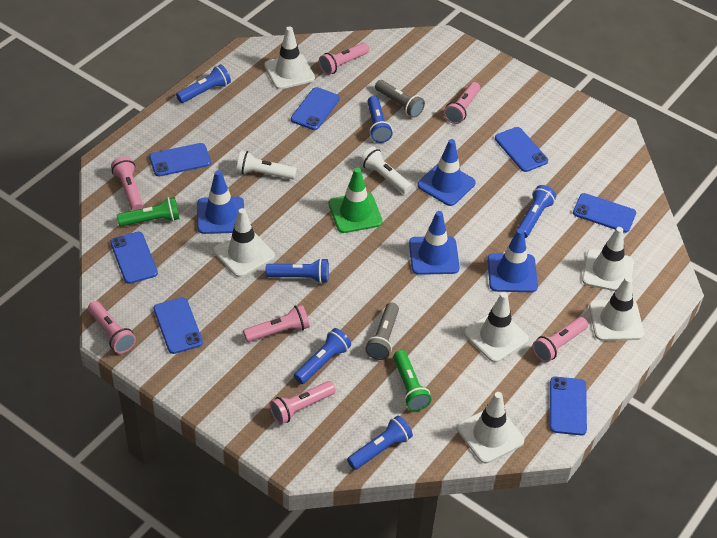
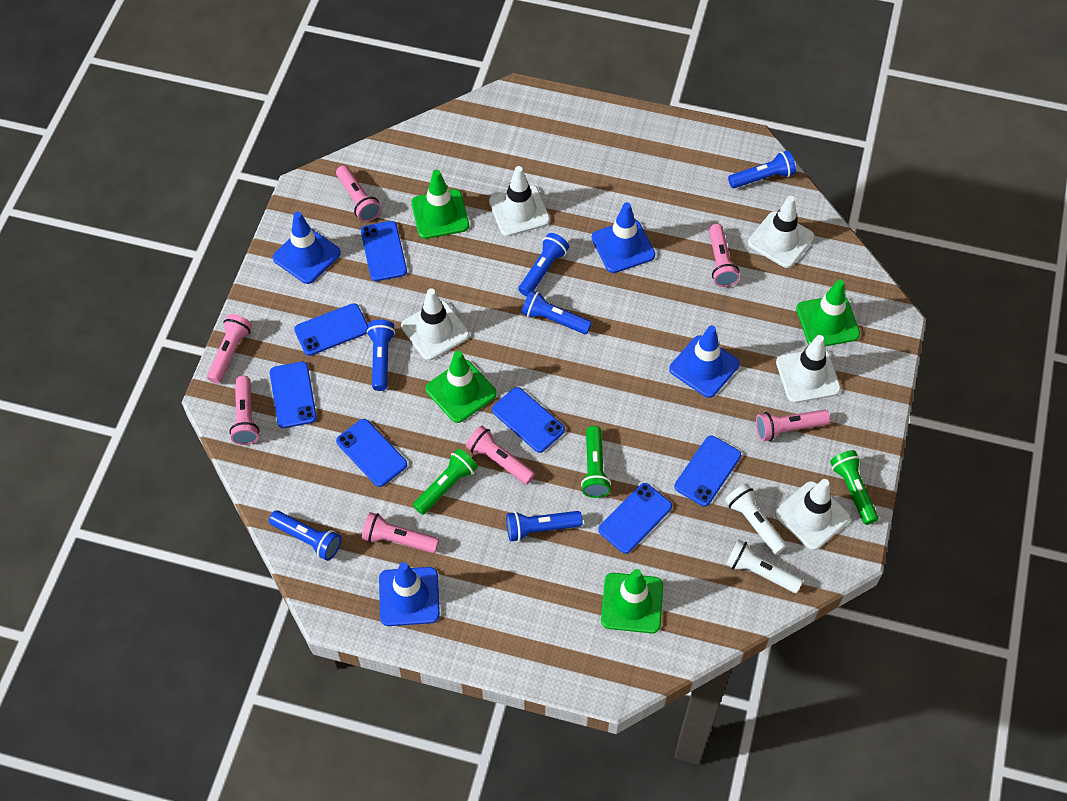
green flashlight: [117,197,180,226] [393,350,431,411] = 2 -> [413,449,478,515] [581,426,611,498] [830,450,878,525] = 3
green traffic cone: [329,168,383,233] = 1 -> [411,170,469,239] [426,351,497,423] [601,569,663,633] [796,279,860,346] = 4
grey flashlight: [365,302,399,360] [375,80,425,118] = 2 -> none = 0
white traffic cone: [213,208,275,277] [264,26,315,89] [457,392,524,464] [464,292,529,363] [582,227,634,291] [589,276,644,341] = 6 -> [401,288,469,360] [489,166,550,236] [748,196,814,268] [775,479,850,550] [776,335,841,403] = 5

